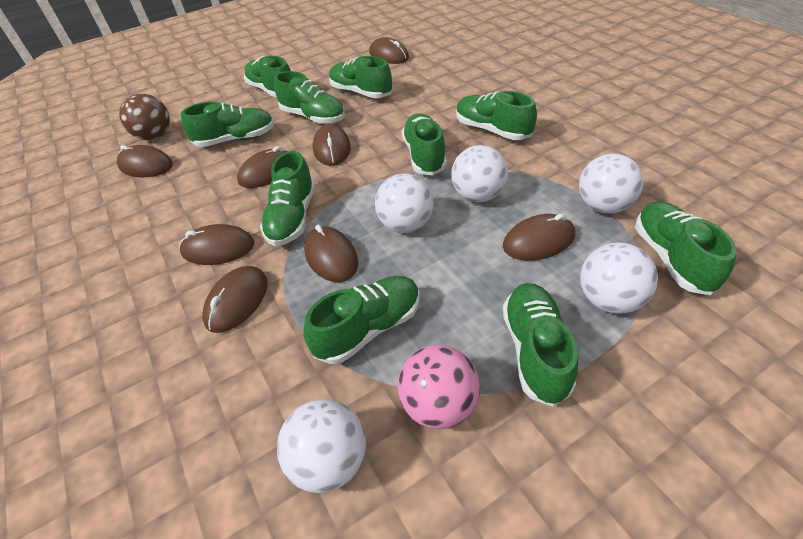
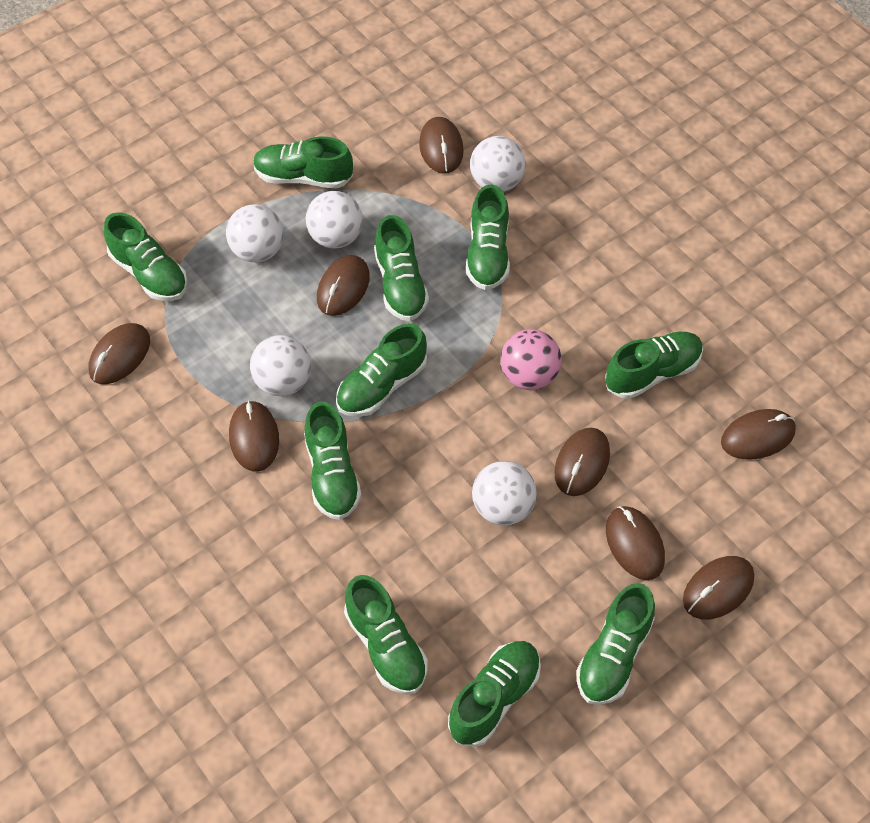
brown ball: [119,93,170,140] = 1 -> none = 0

